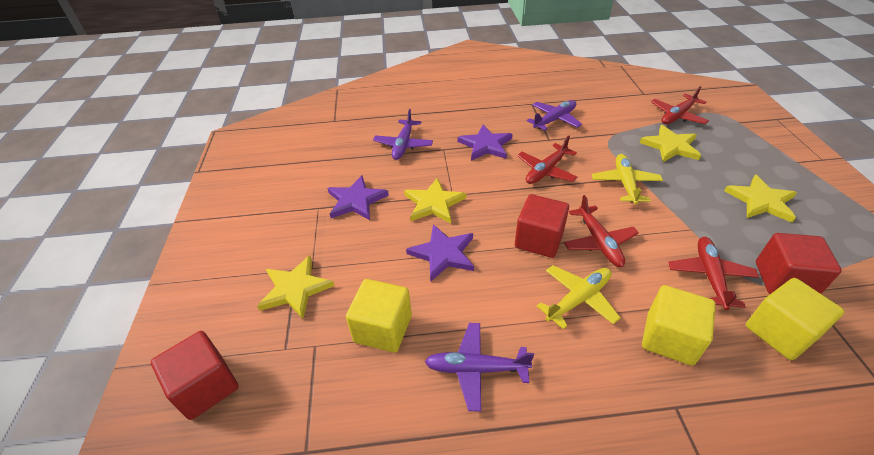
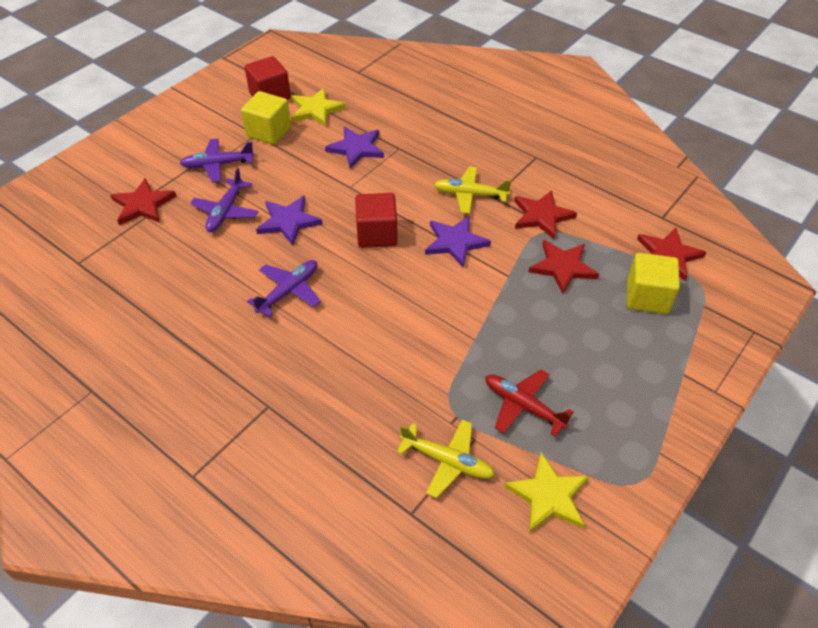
red cube: [151,331,238,420] [515,194,569,258] [756,233,842,294] = 3 -> [245,56,291,100] [355,193,398,248] = 2
red plane: [517,135,578,184] [564,195,639,267] [651,86,709,124] [668,237,759,310] = 4 -> [485,369,574,437] = 1
red star: none = 0 -> [110,178,176,225] [514,190,577,239] [528,240,599,294] [637,228,706,281] = 4
yellow cube: [346,279,412,353] [642,285,716,366] [746,278,845,360] = 3 -> [241,91,291,145] [627,253,680,314] = 2
yellow star: [257,256,335,319] [404,177,466,223] [640,125,701,162] [724,175,797,223] = 4 -> [291,88,346,127] [504,452,589,533] = 2

